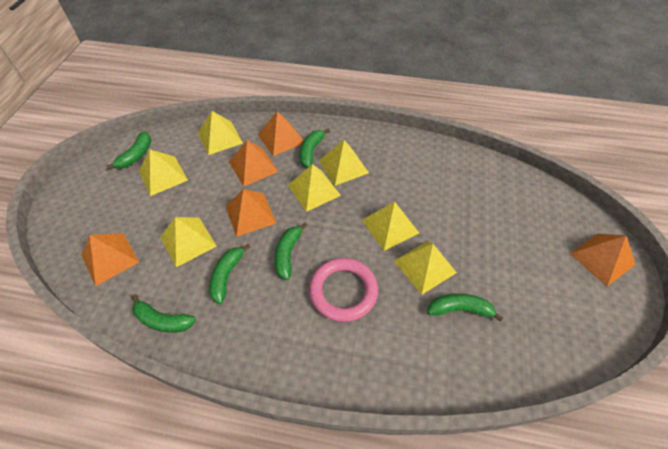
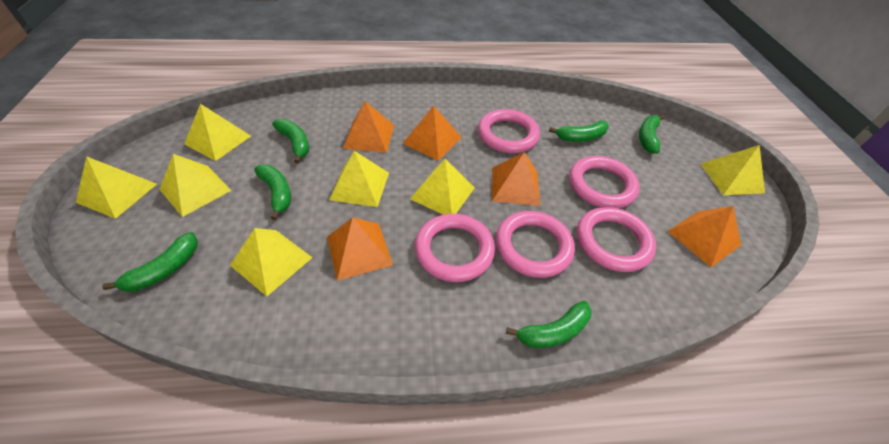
pink ring: [309,258,378,322] = 1 -> [415,214,495,282] [478,109,540,153] [496,211,575,278] [569,156,640,208] [577,207,656,272] = 5

